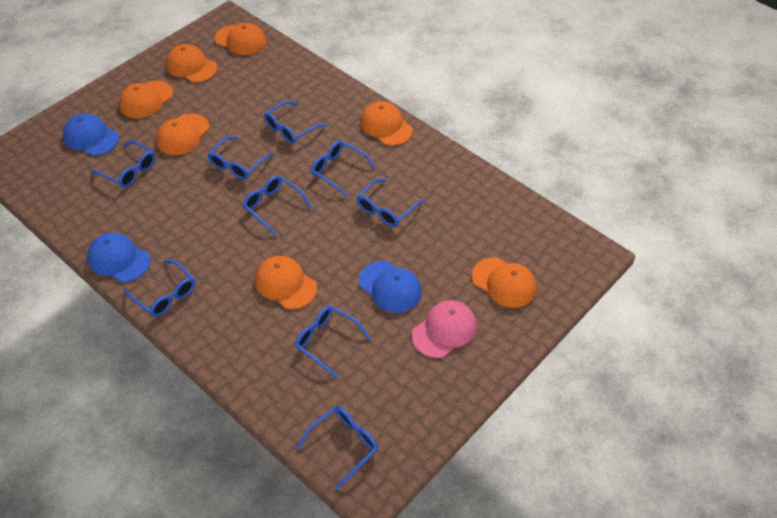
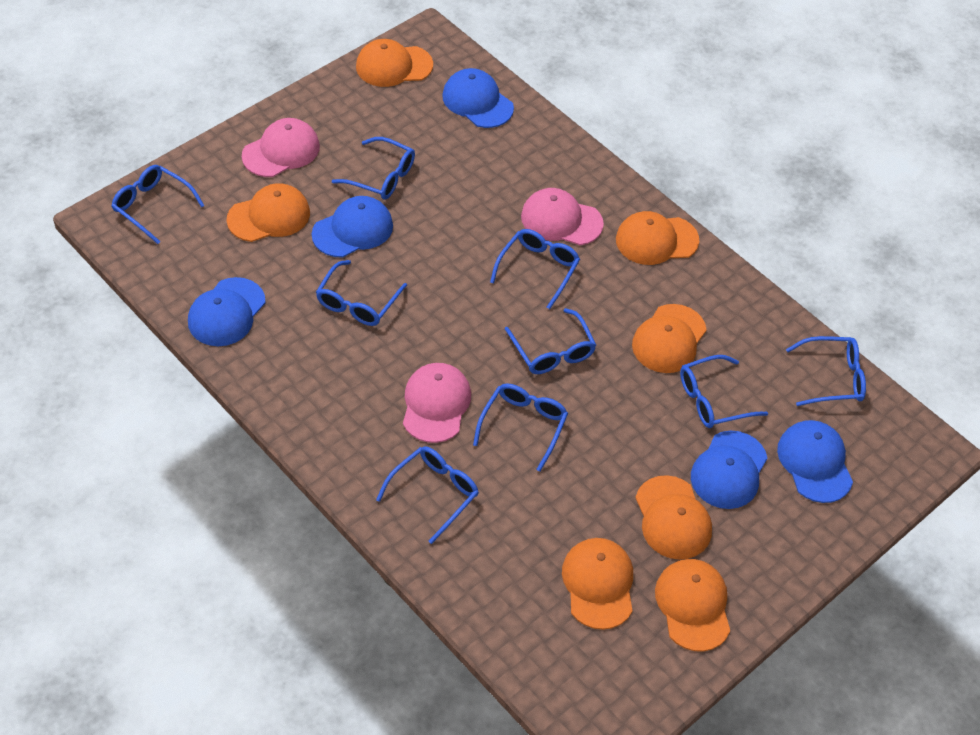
blue cap: [63,113,119,156] [87,233,150,282] [359,261,422,313] = 3 -> [188,277,265,346] [312,196,393,258] [442,68,514,128] [691,431,767,509] [777,420,853,503] = 5
pink cap: [412,300,477,358] = 1 -> [242,118,320,177] [403,363,471,443] [521,188,604,245] = 3

